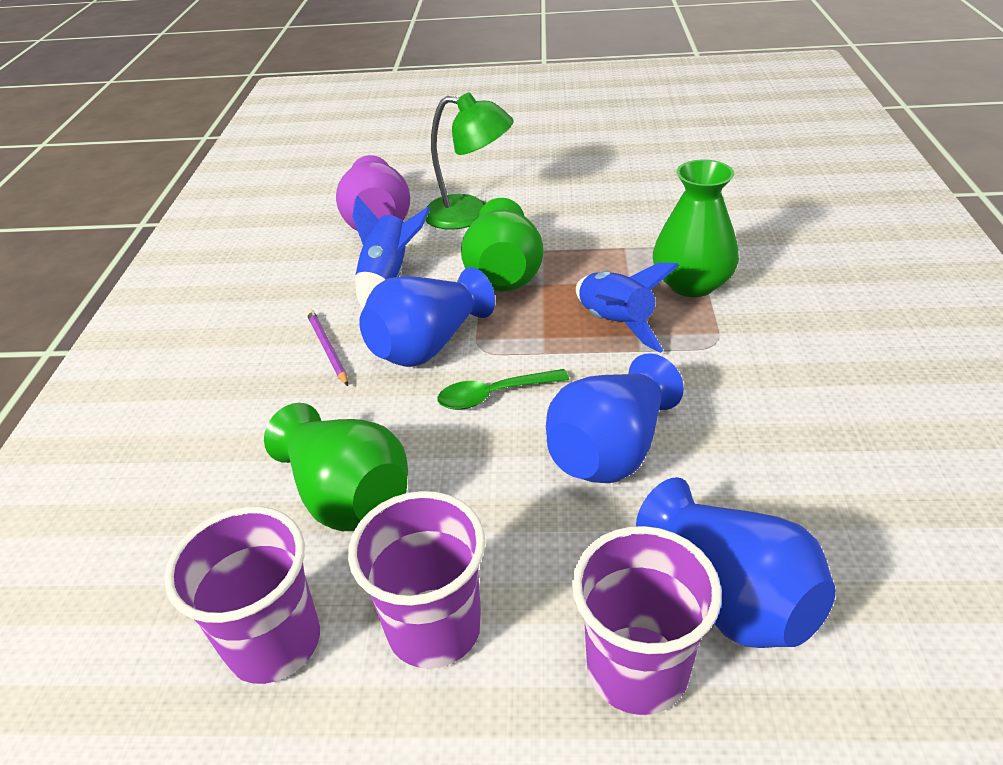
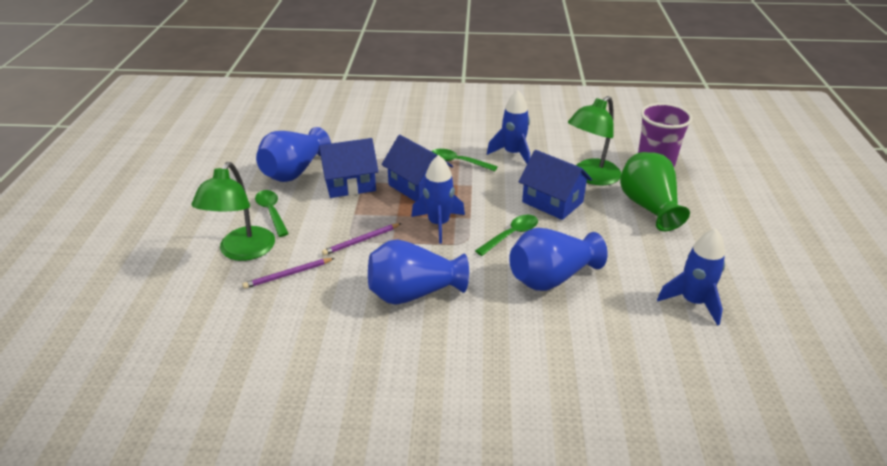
blue house: none = 0 -> [319,138,379,198] [381,135,453,202] [518,150,592,220] = 3
blue rocket: [352,195,431,309] [576,263,679,353] = 2 -> [411,155,465,244] [487,90,530,164] [657,228,725,326] = 3
green lamp: [425,92,514,230] = 1 -> [192,162,275,261] [568,96,621,185] = 2
green spoon: [437,369,569,410] = 1 -> [255,190,289,237] [431,149,498,171] [475,215,538,256] = 3
green vase: [264,403,408,531] [461,198,544,292] [653,160,739,297] = 3 -> [620,152,690,231] = 1
purple cup: [164,506,320,684] [348,491,486,669] [572,526,722,715] = 3 -> [638,103,693,167] = 1
purple pencil: [306,310,348,386] = 1 -> [242,258,335,289] [322,223,402,256] = 2
purple vase: [336,155,410,231] = 1 -> none = 0

